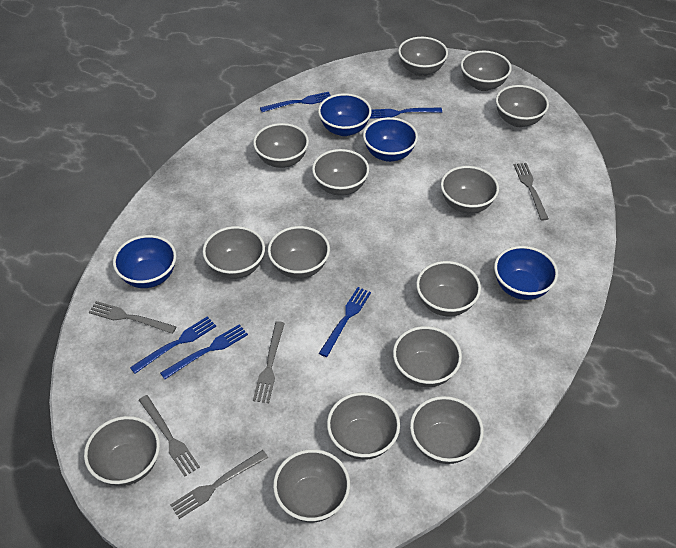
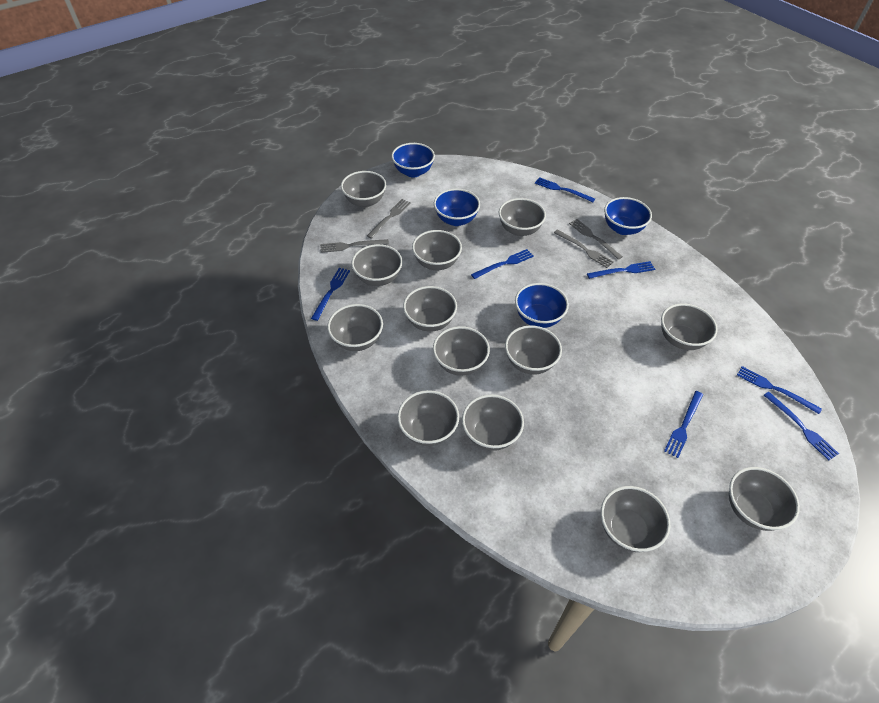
blue fork: [130,316,216,374] [160,324,248,379] [260,92,330,112] [319,287,371,357] [369,108,442,119] = 5 -> [311,268,350,321] [471,249,534,279] [535,177,595,202] [587,261,655,279] [664,391,703,458] [737,366,822,414] [764,392,839,460] = 7
grey bowl: [84,416,160,486] [203,226,265,279] [253,123,309,168] [268,226,330,279] [273,449,350,522] [312,149,369,196] [327,392,400,460] [393,326,462,387] [398,37,448,76] [410,396,484,464] [416,261,481,316] [441,166,499,214] [461,51,512,91] [496,85,549,127] = 14 -> [327,304,383,351] [341,171,386,207] [351,244,403,286] [397,390,459,446] [403,286,457,332] [412,230,462,270] [433,326,490,376] [462,395,524,451] [499,198,546,236] [505,325,562,375] [601,486,670,552] [661,304,718,350] [729,467,800,531] = 13
grey fork: [89,301,176,334] [139,395,200,476] [170,450,268,519] [253,321,285,403] [514,163,548,221] = 5 -> [320,239,389,253] [367,199,411,239] [554,229,614,268] [569,219,623,260] = 4

